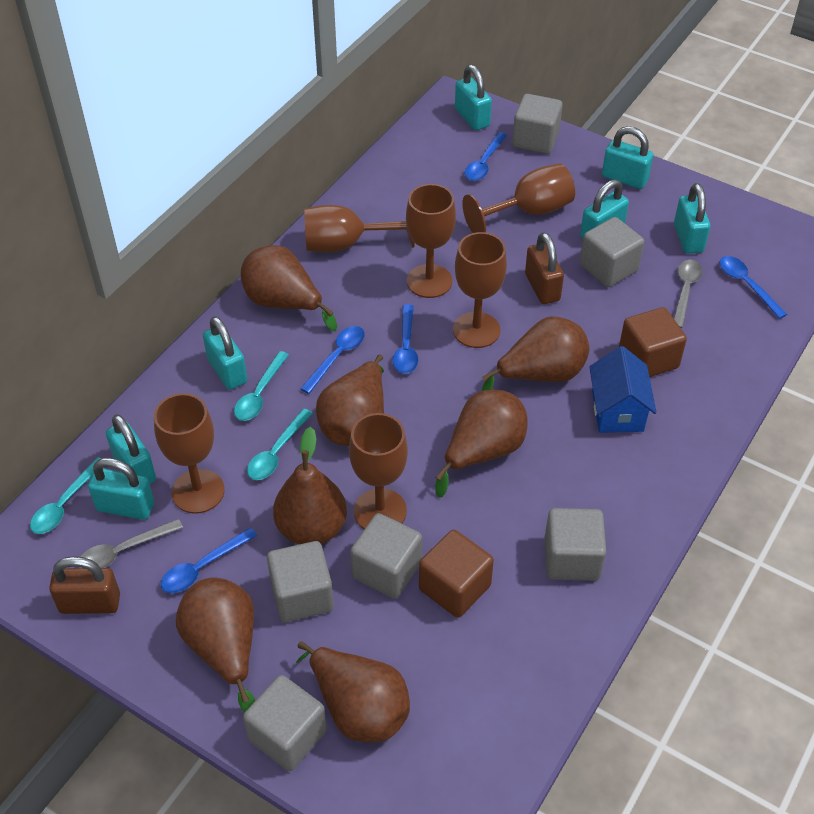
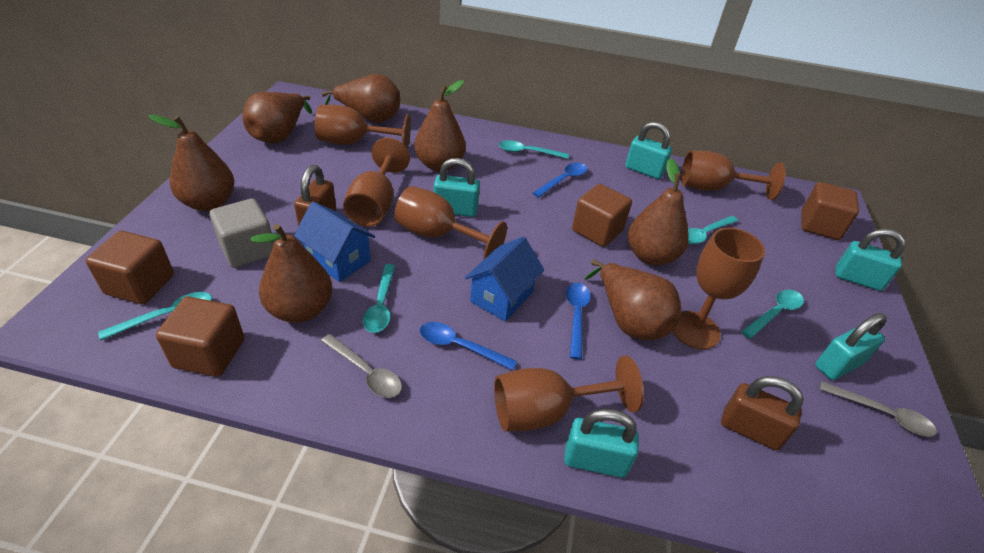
blue house: [589,346,656,433] = 1 -> [294,202,375,282] [465,237,544,321] = 2
blue spoon: [161,528,257,593] [300,326,365,394] [393,304,418,374] [465,132,507,181] [719,256,787,319] = 5 -> [420,322,517,370] [533,163,587,197] [566,283,591,359] = 3
brown cube: [419,530,494,618] [619,307,687,377] = 2 -> [86,231,174,304] [156,297,245,377] [572,184,632,247] [801,182,859,240] = 4
grey cube: [243,675,327,771] [267,541,334,622] [350,513,422,599] [512,94,563,154] [545,508,606,581] [580,217,644,287] = 6 -> [210,199,274,268] = 1
turquoise padlock: [88,458,154,520] [106,414,156,484] [203,316,247,390] [455,65,492,130] [580,179,629,239] [602,126,653,189] [674,183,710,254] = 7 -> [434,158,480,217] [564,409,639,478] [625,122,672,179] [815,313,887,380] [835,229,906,291] = 5
turquoise spoon: [30,457,102,534] [234,351,289,421] [247,408,313,480] = 3 -> [98,292,212,341] [363,264,395,333] [499,140,569,159] [688,216,738,245] [741,290,804,339] = 5

